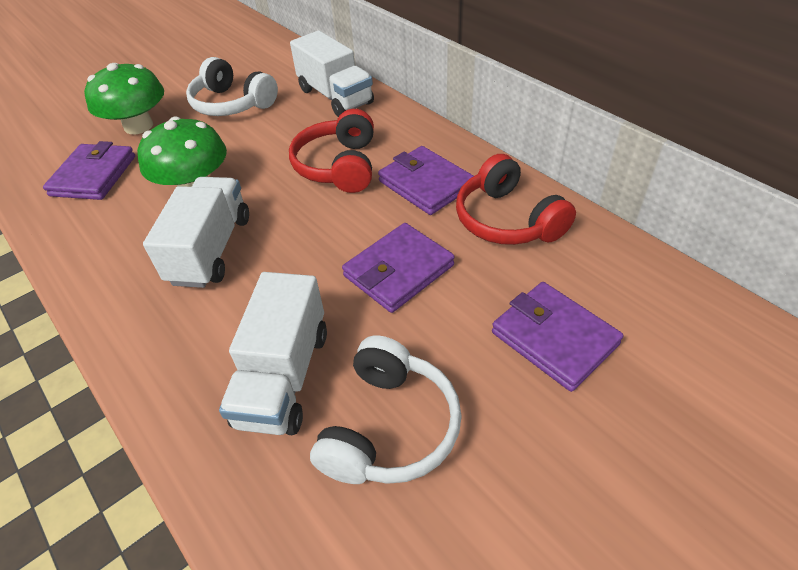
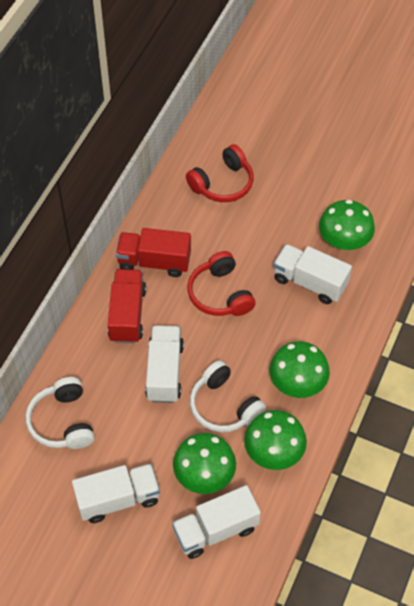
green mushroom: [84,63,164,134] [137,117,227,187] = 2 -> [173,433,236,494] [244,410,307,470] [269,341,330,398] [319,200,375,250] = 4
purple wallet: [43,141,135,200] [342,223,455,313] [378,146,474,215] [492,282,624,392] = 4 -> none = 0
red truck: none = 0 -> [108,269,146,343] [116,228,191,277] = 2
white truck: [143,177,249,288] [219,272,327,435] [290,31,374,117] = 3 -> [72,464,160,523] [145,325,184,403] [172,485,261,559] [273,244,352,304] = 4

